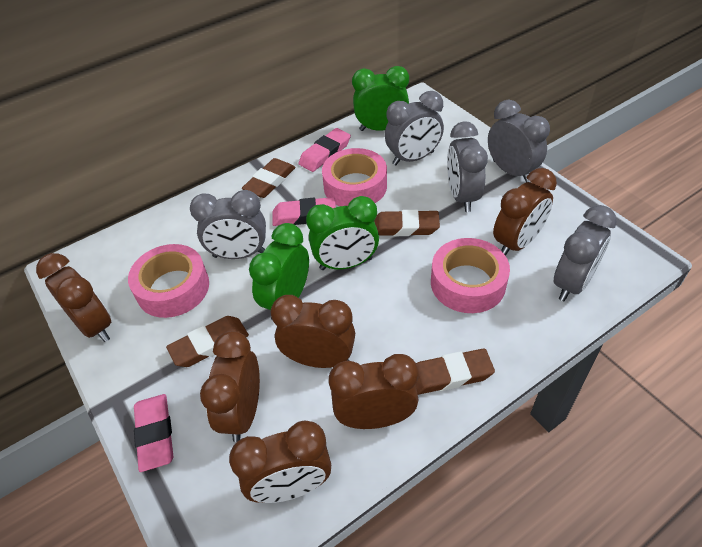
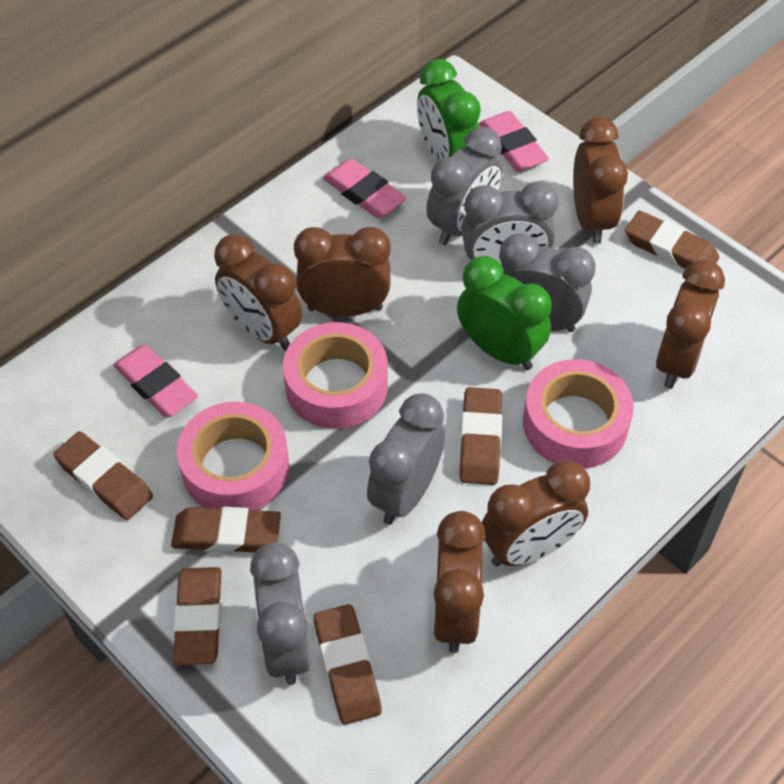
brown eraser: [166,316,249,367] [242,158,296,198] [374,210,440,236] [415,348,495,395] = 4 -> [53,431,153,520] [171,507,281,553] [173,567,222,665] [314,604,382,725] [459,387,502,485] [625,211,719,269] = 6
green clock: [249,223,309,320] [306,196,379,270] [352,66,409,131] = 3 -> [417,59,481,162] [457,256,552,370] = 2

